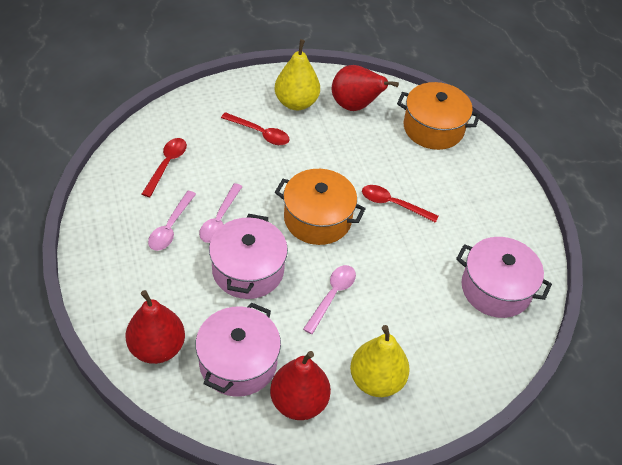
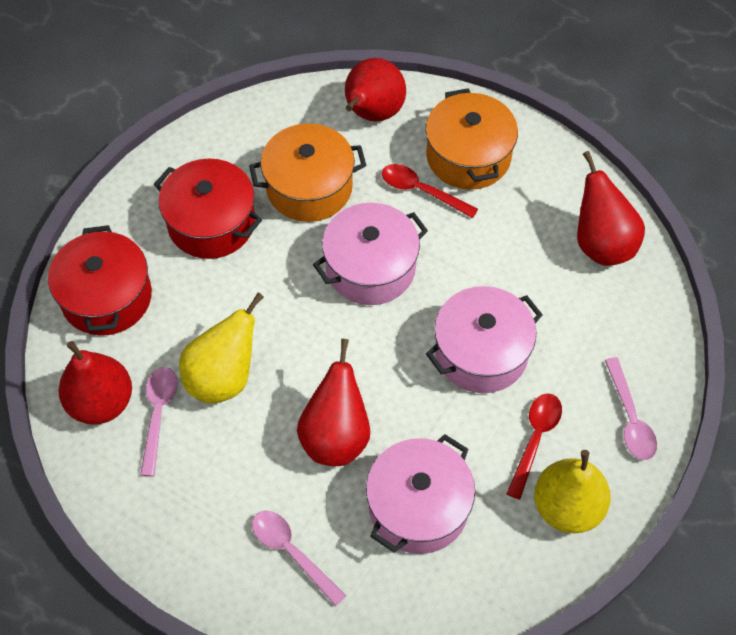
red pear: [126,290,185,364] [270,351,331,420] [332,65,399,111] = 3 -> [58,341,132,425] [297,339,370,466] [345,58,406,122] [577,151,645,266] = 4
red pot: none = 0 -> [48,225,152,336] [154,159,262,259] = 2
red spoon: [142,138,187,197] [221,112,289,145] [362,185,439,223] = 3 -> [382,164,478,218] [507,393,562,499] = 2

